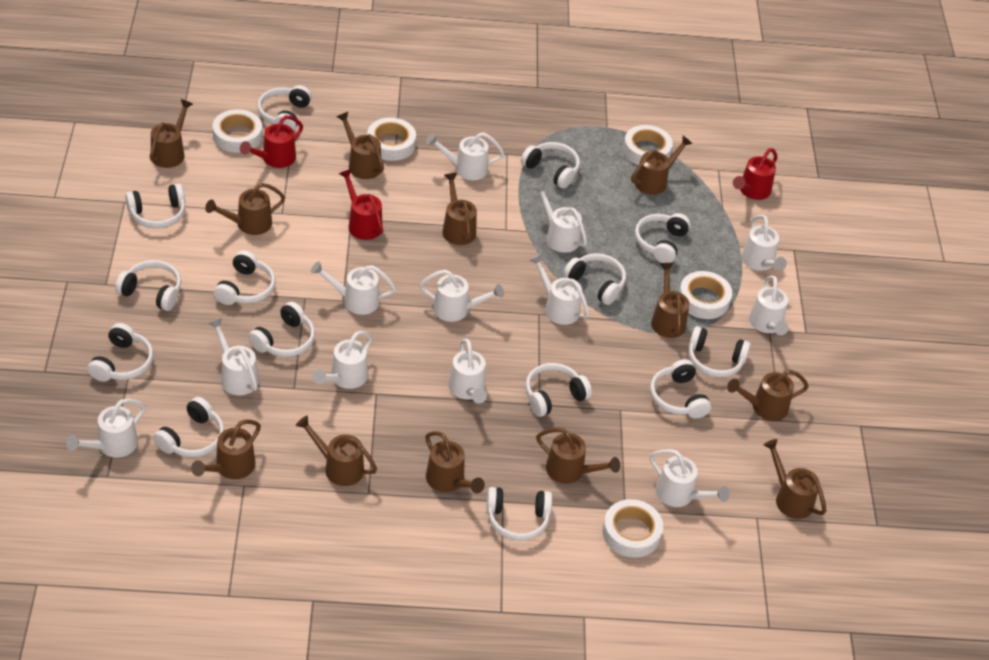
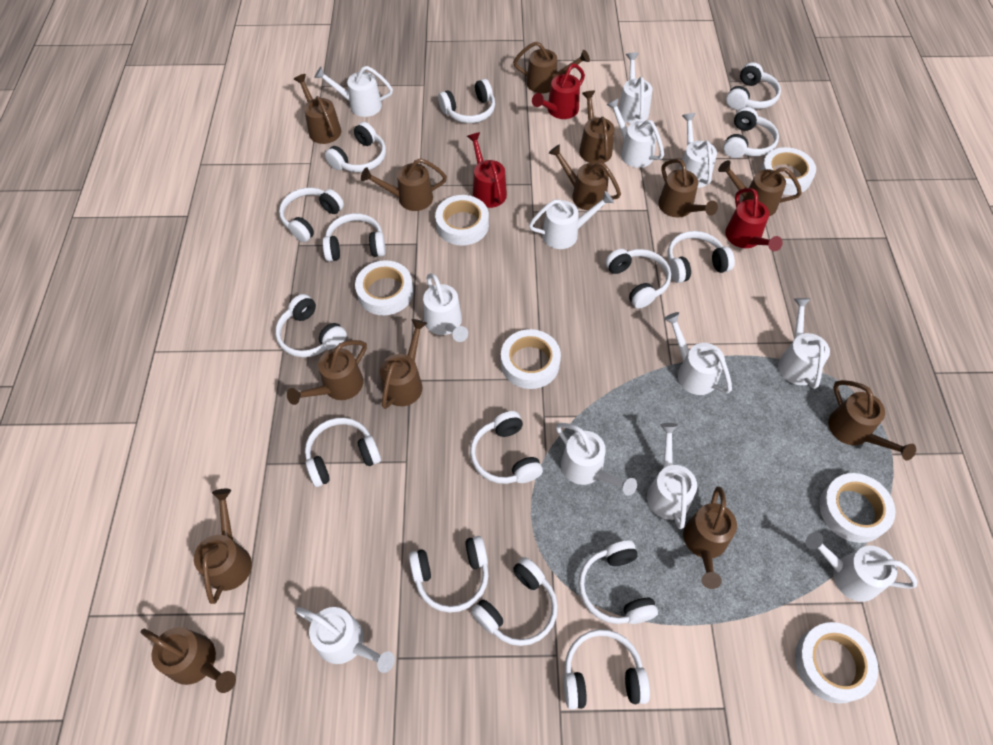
brown watering can: [150,99,193,168] [191,419,261,479] [205,183,285,235] [296,415,377,486] [337,112,384,179] [425,431,485,493] [442,173,477,245] [536,427,620,484] [631,136,693,195] [651,263,690,338] [727,370,809,421] [763,439,826,519] = 12 -> [141,627,236,693] [194,489,252,604] [287,340,367,405] [294,74,341,144] [361,158,447,211] [380,319,427,409] [513,42,590,93] [549,144,621,211] [579,90,614,163] [658,159,718,217] [683,486,737,589] [718,160,802,216] [828,380,916,461] = 13
white headphones: [88,323,153,382] [115,260,181,311] [125,183,185,229] [153,397,224,457] [214,250,275,305] [248,302,315,357] [257,85,312,131] [486,487,552,541] [521,142,580,189] [525,363,592,417] [563,253,626,305] [635,213,691,263] [650,359,711,418] [689,326,751,378] = 14 -> [275,294,347,357] [279,187,344,242] [305,418,381,487] [322,213,386,262] [325,122,386,172] [409,536,488,613] [438,79,495,123] [470,411,543,484] [471,557,558,646] [563,629,650,710] [578,541,658,624] [605,249,671,308] [668,231,735,283] [723,107,779,158] [726,62,781,110] = 15
white tape: [212,109,262,153] [367,118,416,161] [602,499,663,558] [623,125,673,165] [679,271,732,319] = 5 -> [355,260,413,315] [435,195,489,245] [501,329,561,389] [760,147,816,195] [795,622,878,704] [819,473,896,543] = 6

